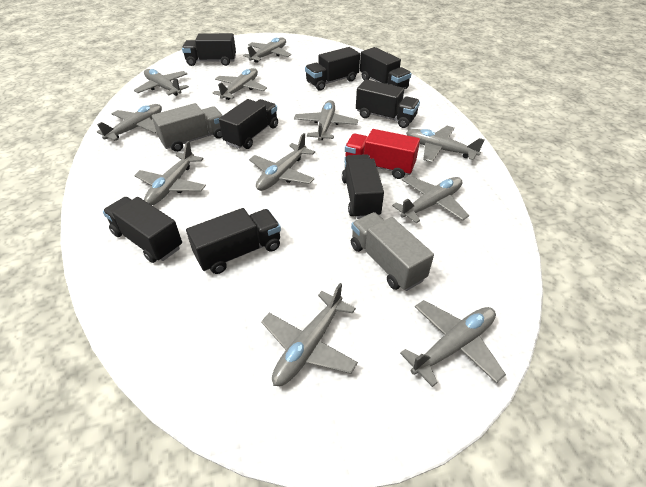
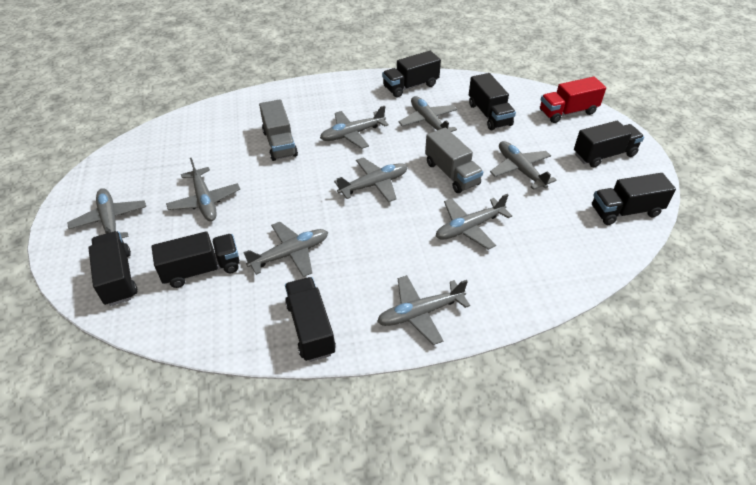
black truck: [103,197,182,263] [182,33,236,66] [186,208,281,274] [219,99,278,149] [305,47,360,91] [342,154,384,219] [356,79,420,128] [360,47,411,89] = 8 -> [88,231,137,306] [152,231,239,288] [285,277,336,362] [382,51,441,97] [469,73,516,130] [574,121,644,168] [592,173,676,225] = 7
grey plane: [97,104,162,141] [134,69,189,96] [134,141,206,205] [213,68,267,100] [243,38,291,63] [249,133,315,191] [261,283,358,386] [294,100,358,141] [392,176,469,223] [400,300,506,387] [406,126,484,163] = 11 -> [67,188,146,238] [166,158,240,221] [243,222,328,277] [320,106,389,149] [334,157,408,202] [377,275,470,345] [399,96,457,132] [436,194,512,250] [490,141,557,190] = 9

